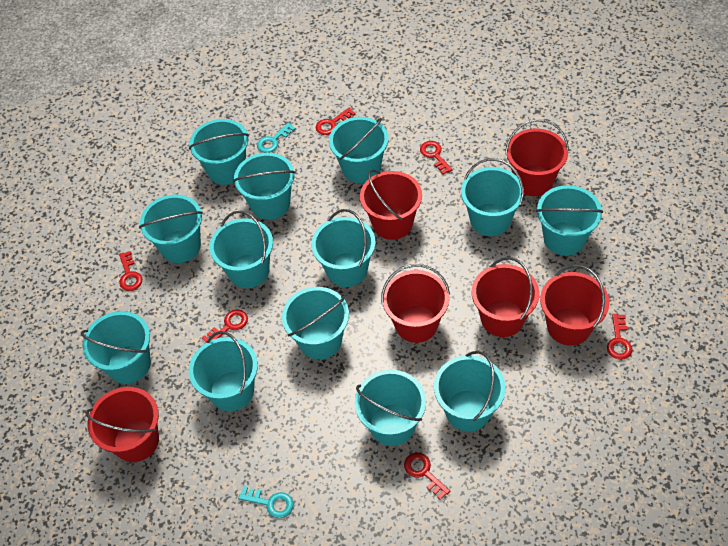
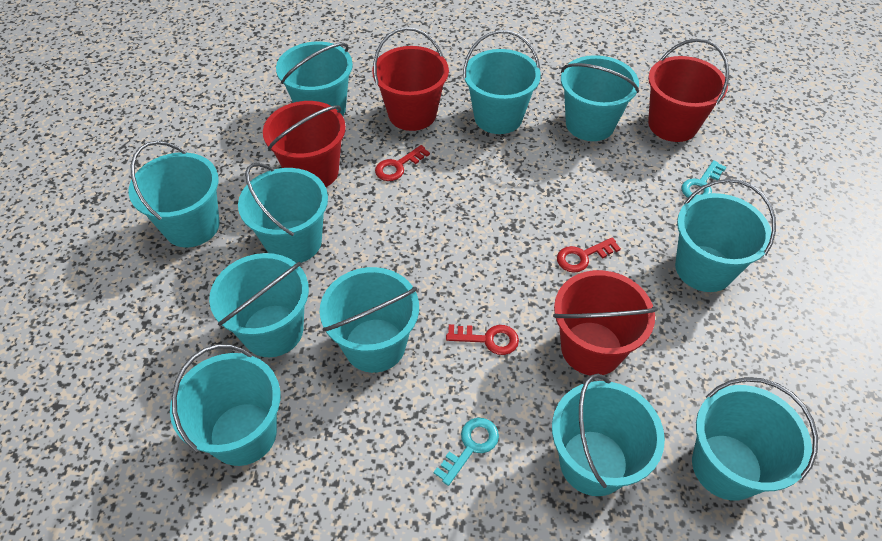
red bucket: [85,387,159,462] [360,169,422,240] [381,264,450,343] [472,257,539,337] [505,119,569,196] [540,265,610,346] = 6 -> [263,101,346,187] [372,27,449,131] [553,270,658,376] [648,39,729,142] = 4
red key: [119,251,142,291] [202,309,248,342] [316,107,356,135] [404,453,451,500] [420,141,453,174] [607,314,633,360] = 6 -> [375,145,430,181] [446,324,519,355] [557,237,621,273] = 3
turquoise bucket: [81,311,151,384] [139,195,203,263] [189,119,249,185] [189,331,258,411] [210,210,273,288] [233,153,296,220] [282,287,349,360] [311,209,376,287] [329,117,388,183] [355,370,426,446] [434,351,506,432] [461,158,524,236] [536,185,603,256] = 13 -> [128,141,220,247] [170,344,280,466] [209,253,309,357] [238,163,328,263] [276,41,353,116] [320,267,419,373] [463,30,541,134] [552,374,665,496] [561,55,639,141] [675,179,776,292] [692,377,818,501] = 11

